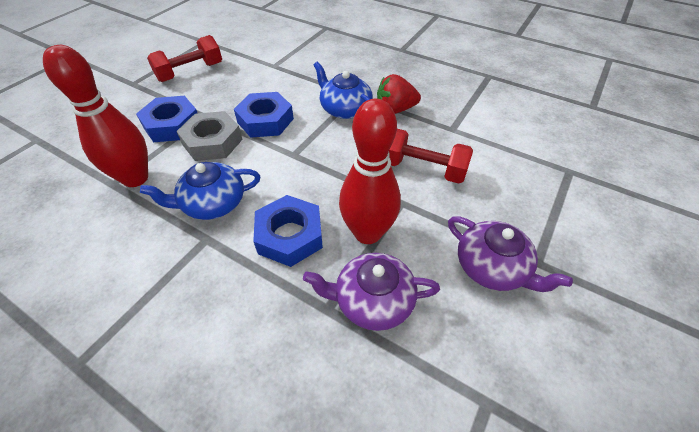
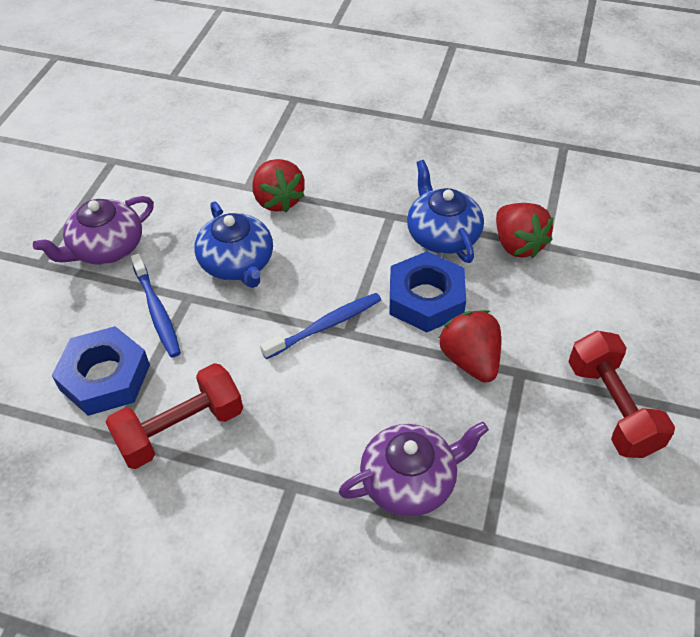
blue nut: [136,96,197,142] [234,92,294,138] [253,195,323,267] = 3 -> [51,326,150,416] [389,251,466,332] = 2
blue toothbrush: none = 0 -> [130,253,181,358] [260,293,381,359] = 2
grey nut: [176,111,243,161] = 1 -> none = 0
red bowling pin: [43,45,148,187] [339,98,401,244] = 2 -> none = 0
red strawberry: [377,74,421,114] = 1 -> [252,159,305,213] [439,310,501,383] [496,203,553,258] = 3

